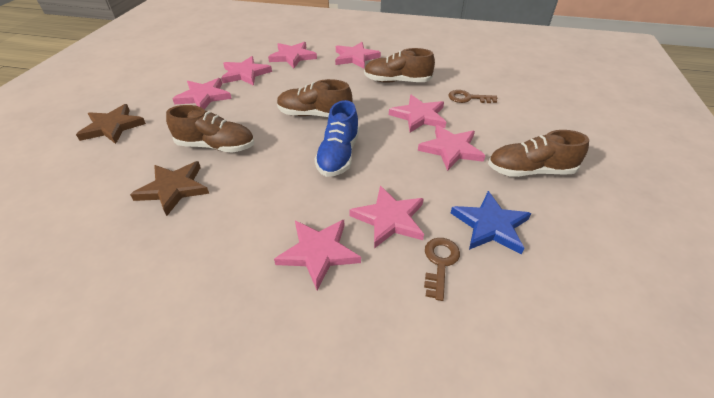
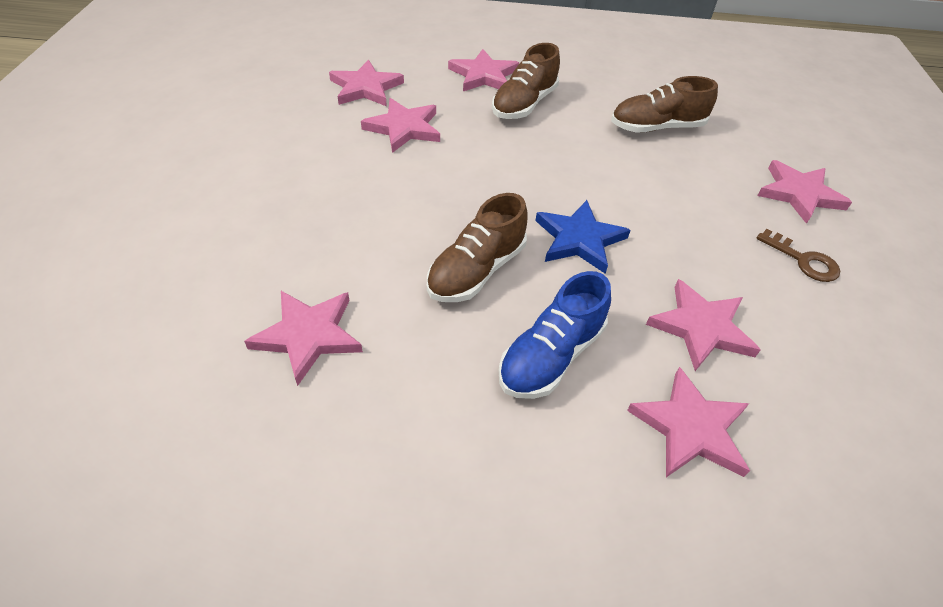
brown key: [424,238,460,301] [448,90,497,103] = 2 -> [757,229,840,282] = 1
brown shoe: [166,105,254,153] [277,79,352,117] [364,48,435,83] [488,130,589,177] = 4 -> [427,193,528,302] [492,43,560,119] [611,76,718,133] = 3
brown star: [76,104,146,144] [130,161,209,216] = 2 -> none = 0
pink star: [172,78,232,109] [221,56,272,86] [268,42,317,68] [274,220,361,290] [335,42,381,69] [349,186,424,248] [389,95,446,133] [418,125,485,171] = 8 -> [244,291,363,386] [329,60,404,106] [361,98,440,153] [448,49,519,91] [627,367,750,477] [646,279,761,371] [757,160,852,224] = 7

